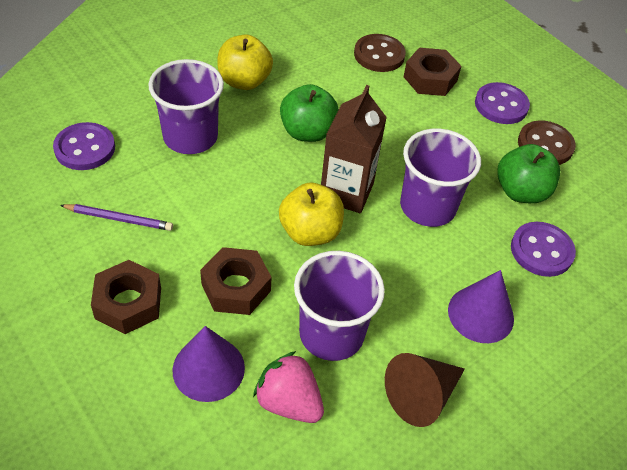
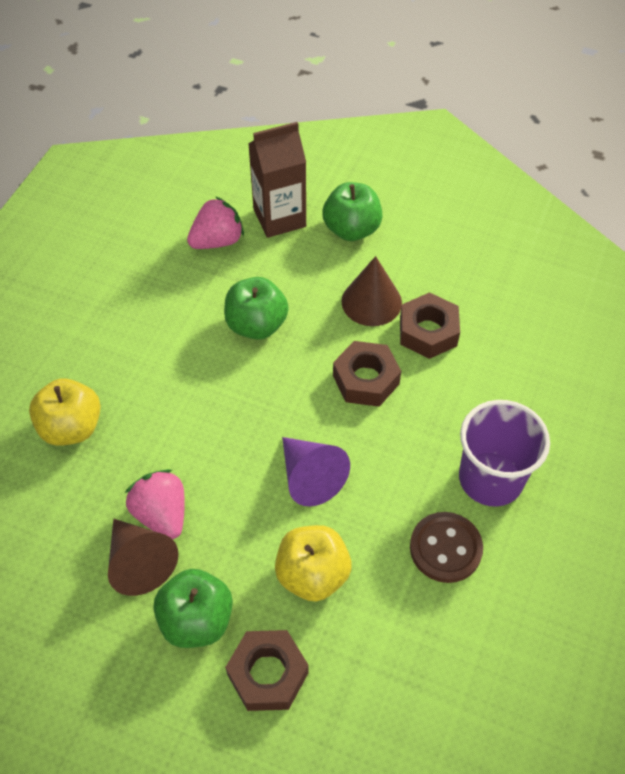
brown button: [354,34,406,72] [518,120,576,165] = 2 -> [410,512,483,583] = 1
brown cone: [385,353,465,427] = 1 -> [108,519,179,596] [341,256,402,326] = 2
green apple: [280,84,338,142] [497,144,560,203] = 2 -> [153,569,233,648] [224,277,289,340] [322,182,382,241] = 3
pink strawberry: [253,351,324,423] = 1 -> [125,469,185,539] [187,196,244,249] = 2
purple button: [53,122,115,170] [475,82,530,124] [511,222,576,277] = 3 -> none = 0
purple cone: [172,326,245,402] [448,270,514,343] = 2 -> [282,437,350,506] = 1
purple cup: [148,59,224,154] [294,251,385,361] [400,129,481,227] = 3 -> [459,400,550,507] = 1
purple pencil: [60,204,173,231] = 1 -> none = 0

